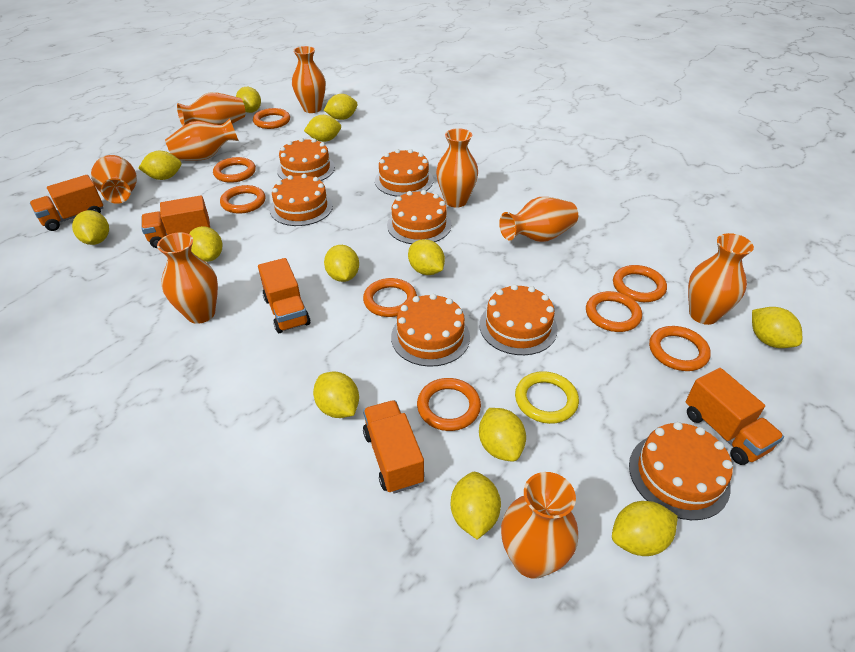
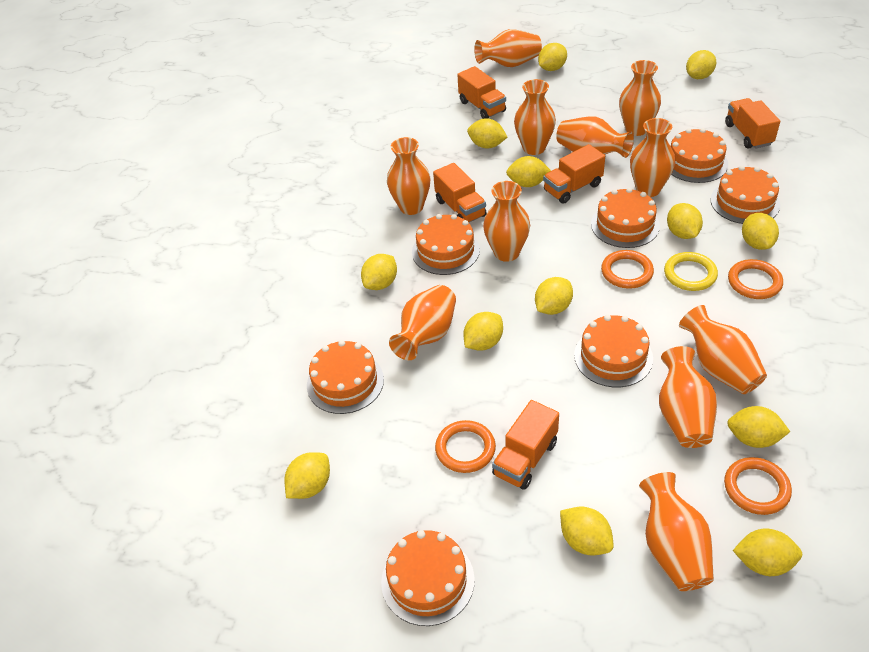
orange ring: [213,157,256,183] [220,185,265,214] [253,108,290,129] [363,278,417,317] [417,378,481,431] [586,291,642,332] [613,265,667,302] [649,326,711,371] = 8 -> [435,420,496,473] [601,250,654,289] [724,457,792,515] [728,259,783,299] = 4
orange vase: [91,155,137,204] [157,232,218,324] [165,118,239,161] [177,92,245,126] [292,46,326,113] [436,128,478,208] [499,197,578,242] [501,472,578,579] [688,233,754,325] = 9 -> [387,137,430,215] [389,285,456,360] [474,29,542,67] [483,181,530,262] [514,79,556,155] [556,116,634,158] [619,60,661,136] [630,118,675,197] [639,472,714,591] [659,346,717,448] [679,305,767,394] = 11

